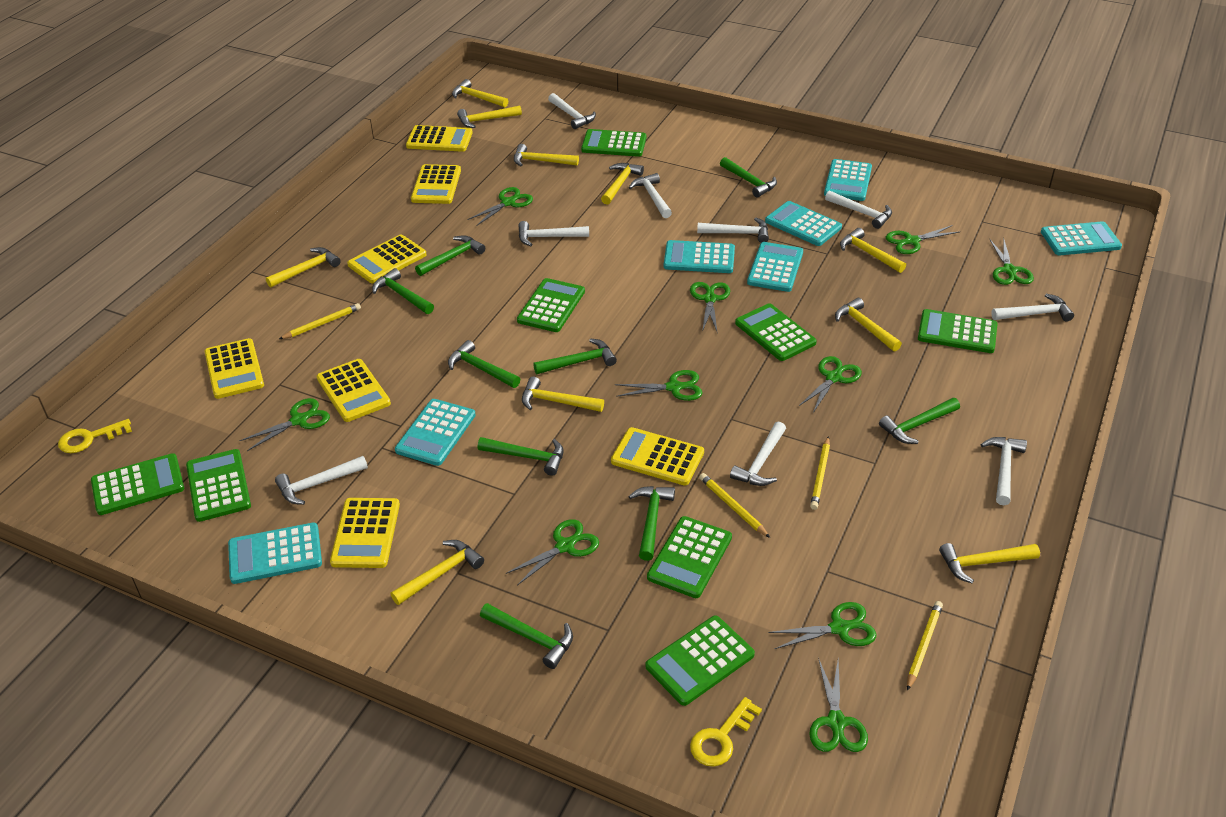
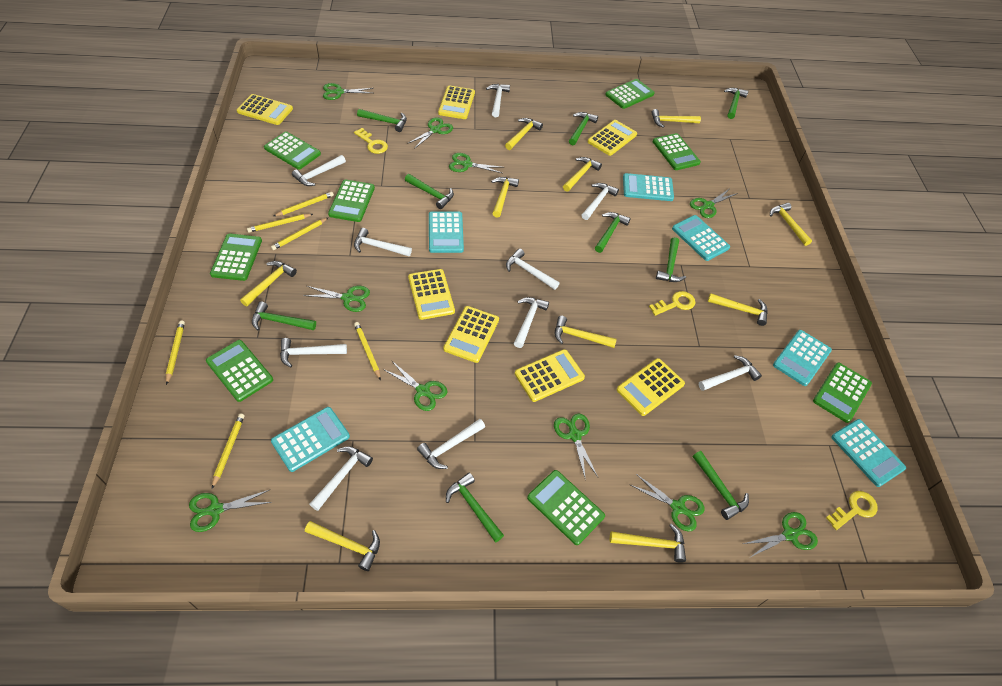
turquoise calculator: [228,523,322,584] [395,399,476,466] [664,240,735,273] [747,242,803,292] [765,201,842,246] [824,159,872,201] [1041,221,1122,255] = 7 -> [271,407,350,472] [429,212,464,253] [623,173,674,201] [672,215,730,261] [773,330,832,386] [831,419,906,487] = 6
white hammer: [275,456,368,505] [518,221,589,246] [548,93,596,129] [629,173,672,218] [697,218,769,243] [730,422,786,486] [825,190,892,229] [980,437,1027,505] [991,294,1074,322] = 9 -> [280,338,347,368] [292,155,346,186] [310,446,373,511] [354,228,412,256] [417,419,485,469] [486,84,510,117] [506,249,560,290] [514,297,549,348] [581,183,619,220] [699,355,762,391] = 10
yellow key: [58,419,132,453] [690,697,762,767] = 2 -> [354,128,388,154] [649,291,695,316] [826,491,878,530] = 3
yellow pencil: [279,303,361,339] [699,473,770,538] [810,436,830,510] [907,601,943,691] = 4 -> [166,321,185,385] [212,413,245,488] [247,214,313,233] [271,218,328,250] [274,192,334,216] [354,322,381,380] = 6

